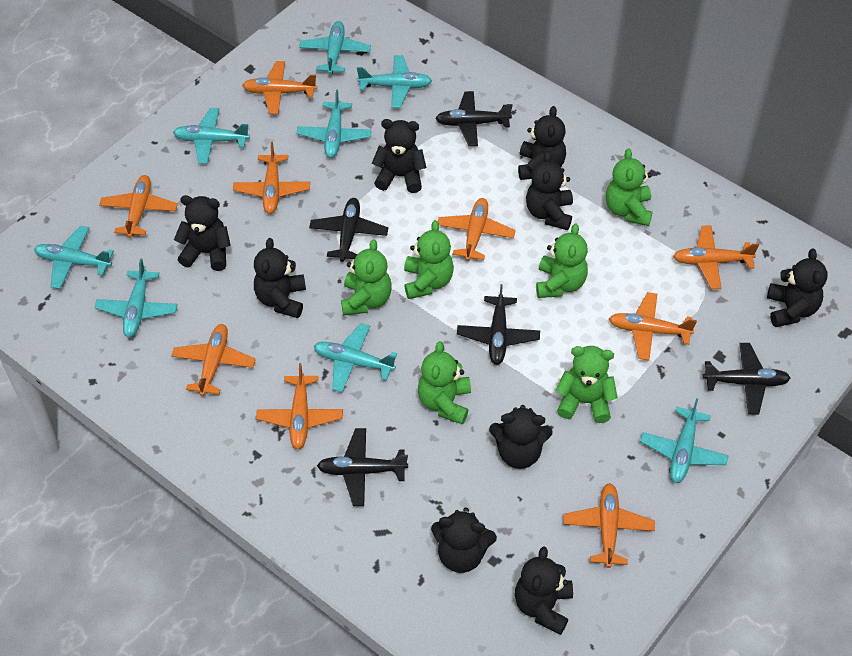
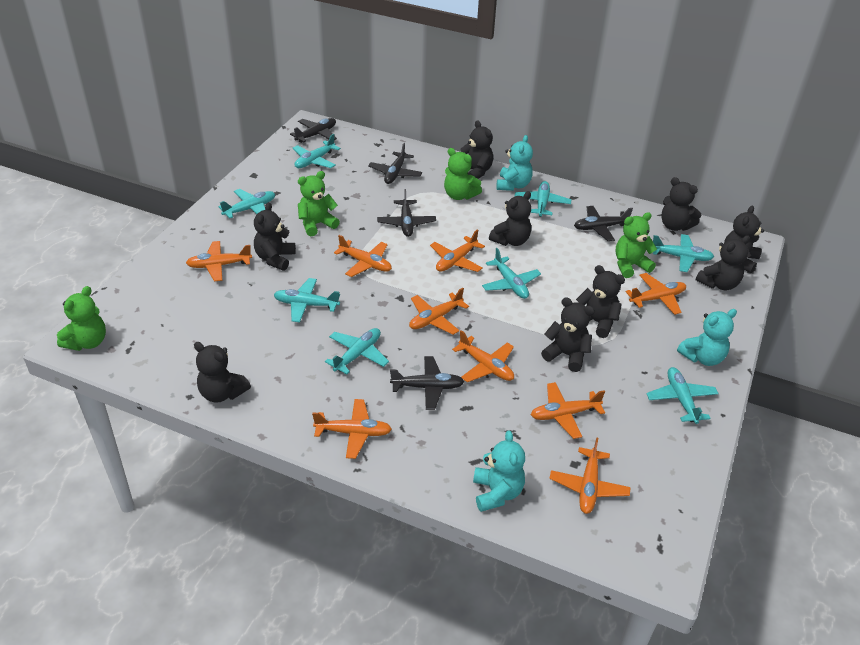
green teddy bear: [341,239,392,316] [404,220,454,299] [418,341,471,424] [536,224,588,298] [556,346,618,423] [606,148,653,226] = 6 -> [57,286,106,351] [298,171,340,236] [444,148,482,200] [616,212,657,278] = 4
turquoise teddy bear: none = 0 -> [473,430,525,512] [497,135,533,191] [677,309,737,366] = 3

